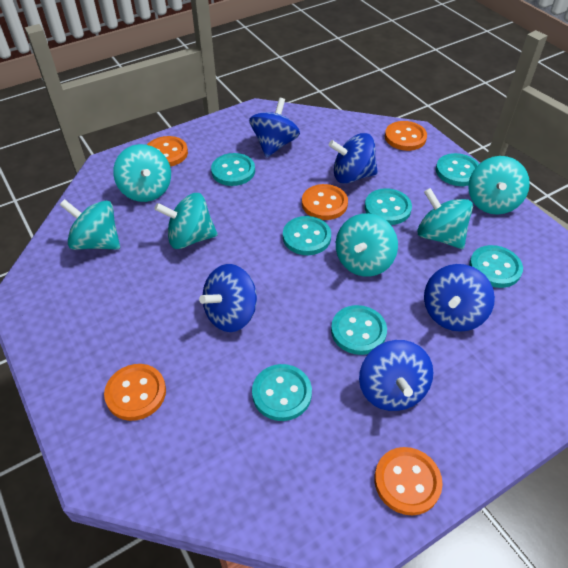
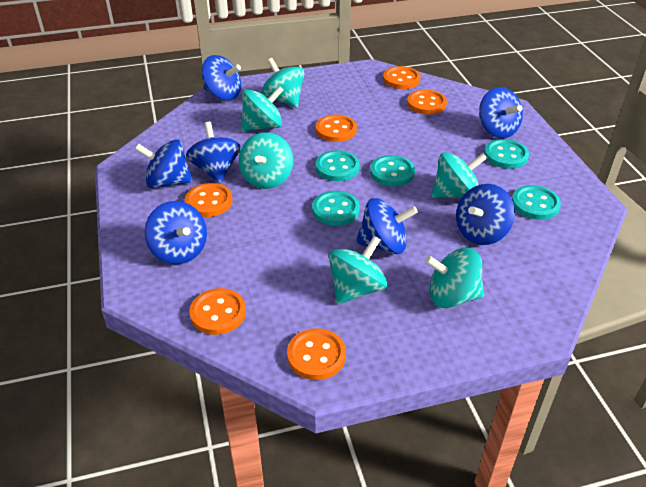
blue spinning top: [199,264,257,332] [249,98,300,158] [329,133,378,184] [359,340,434,411] [424,264,495,332] = 5 -> [135,140,193,188] [145,201,207,264] [186,122,241,183] [202,55,241,101] [356,198,418,254] [456,184,515,245] [479,87,523,139] = 7
orange button: [104,364,166,421] [147,136,188,167] [302,184,348,220] [374,447,443,515] [385,121,427,151] = 5 -> [185,183,232,217] [189,288,246,335] [287,328,346,380] [316,115,357,142] [383,66,420,89] [407,89,447,115] = 6
turquoise button: [211,153,255,186] [252,364,312,421] [283,216,331,255] [331,305,387,355] [365,188,412,225] [436,153,479,186] [469,245,523,288] = 7 -> [312,191,360,226] [316,150,360,181] [370,155,415,187] [484,139,529,169] [512,185,561,220] = 5

